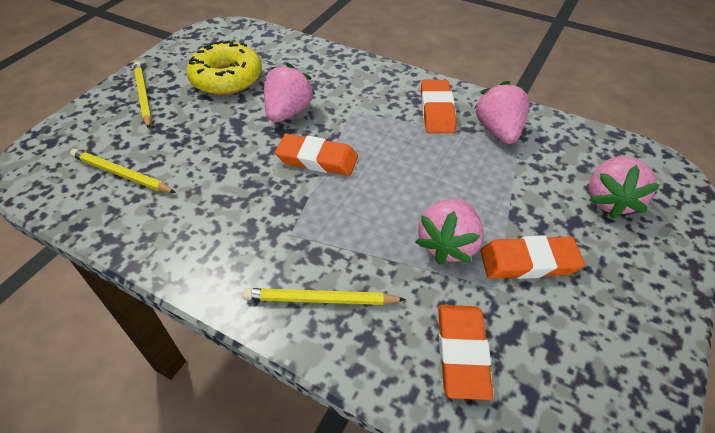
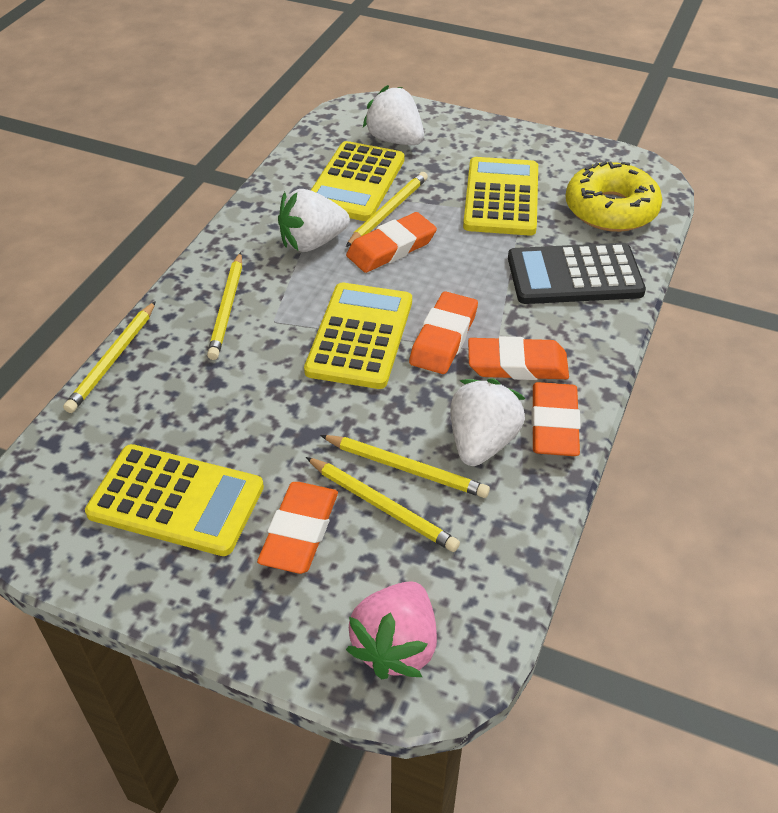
black calculator: none = 0 -> [508,243,646,304] = 1
orange eraser: [275,134,358,176] [421,80,456,133] [438,305,493,400] [480,235,585,279] = 4 -> [257,482,338,574] [346,212,437,273] [409,291,478,374] [468,336,569,380] [532,382,581,456] = 5
pink strawberry: [264,63,315,122] [415,199,483,265] [475,81,529,144] [588,156,660,218] = 4 -> [346,581,437,679] = 1
white strawberry: none = 0 -> [278,189,350,252] [363,85,424,145] [450,379,526,466] = 3
yellow calculator: none = 0 -> [85,444,264,556] [304,283,412,389] [311,141,404,221] [463,157,538,235] = 4
yellow pencil: [70,149,176,193] [134,61,152,128] [243,288,406,305] = 3 -> [63,301,156,413] [207,252,242,360] [306,457,460,552] [320,435,490,498] [346,172,428,247] = 5

